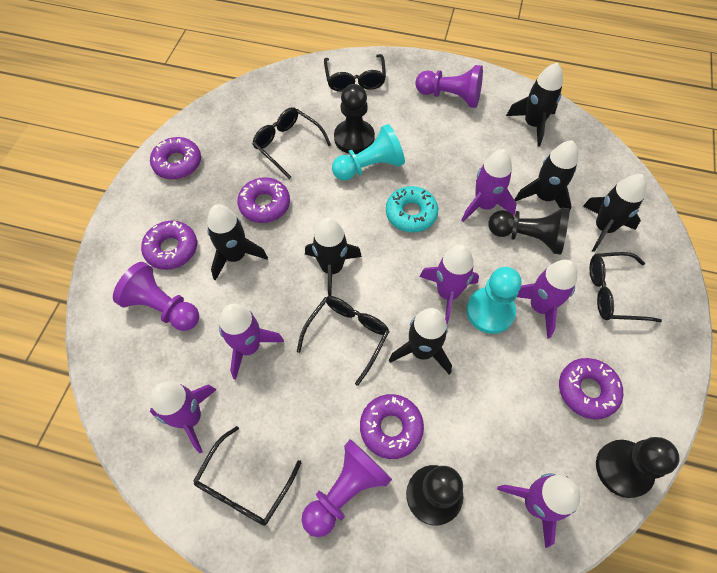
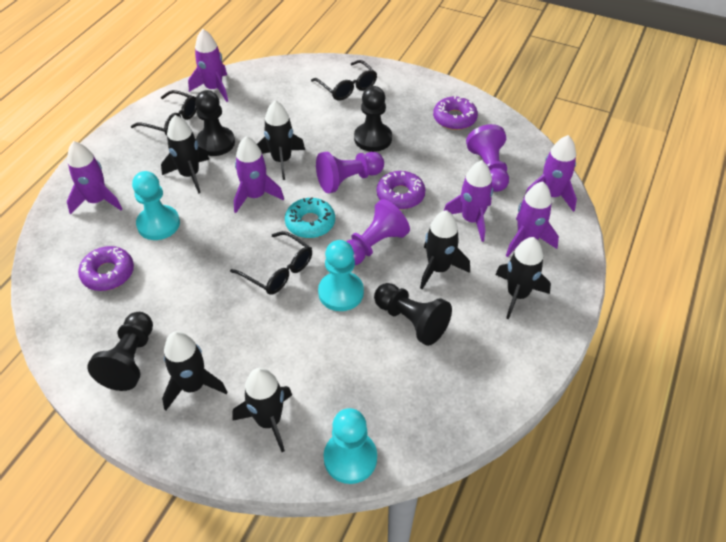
black glasses: [193,426,301,526] [252,107,331,179] [297,296,390,386] [324,54,386,92] [590,252,662,323] = 5 -> [131,90,197,135] [230,231,312,295] [311,60,377,101] = 3
purple donut: [141,221,197,270] [150,137,201,179] [237,177,290,223] [360,394,424,459] [559,358,623,419] = 5 -> [78,246,134,291] [377,171,425,209] [433,96,478,130] = 3
turquoise pawn: [332,124,405,181] [466,267,521,334] = 2 -> [132,171,180,240] [318,240,364,311] [323,408,377,484] = 3

